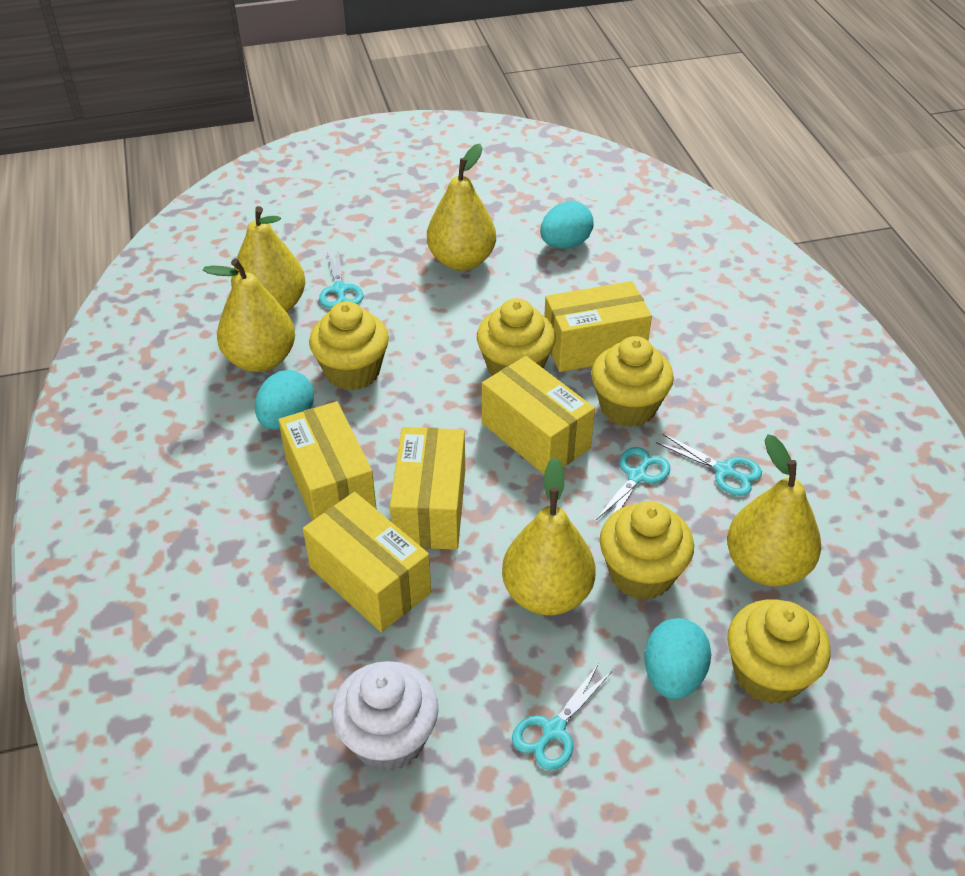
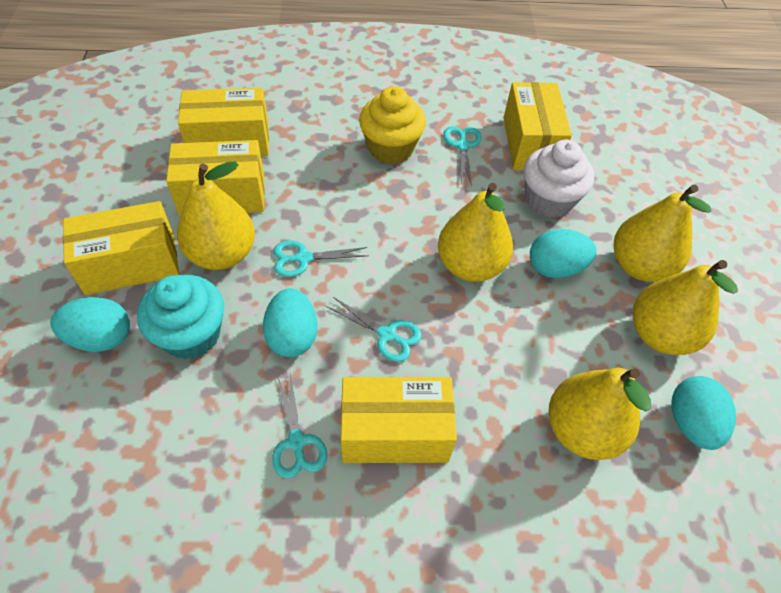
turquoise cupcake: none = 0 -> [137,275,224,359] = 1
turquoise egg: [255,370,314,430] [540,201,594,249] [644,618,711,699] = 3 -> [50,297,130,352] [263,288,317,357] [530,229,597,278] [671,376,736,450] = 4
yellow cupcake: [309,301,389,390] [477,298,556,376] [591,336,674,427] [600,501,694,600] [727,600,831,704] = 5 -> [359,86,426,164] = 1

